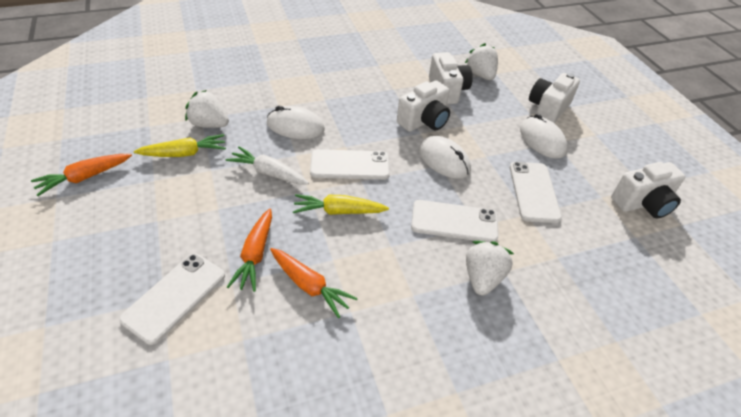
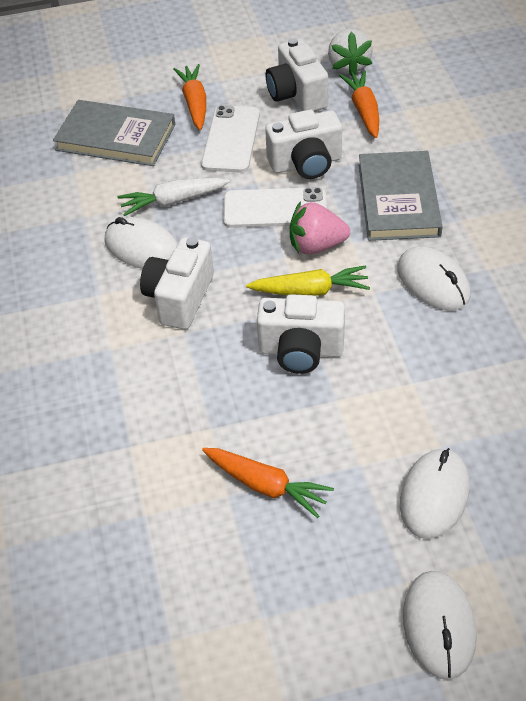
grey book: none = 0 -> [53,100,175,166] [359,151,443,241] = 2
pink strawberry: none = 0 -> [290,201,350,254] = 1
white mouse: [267,106,325,139] [419,136,471,179] [520,114,567,159] = 3 -> [104,217,178,269] [397,247,471,310] [400,448,469,539] [403,571,477,680] = 4
white phone: [119,253,225,345] [310,149,390,180] [411,200,499,242] [510,162,562,223] = 4 -> [201,105,260,173] [223,187,327,228] = 2
white strawberry: [185,90,229,128] [465,43,498,80] [466,241,514,295] = 3 -> [328,29,373,76] = 1
yellow carrot: [134,134,226,157] [293,194,389,215] = 2 -> [246,265,370,296] = 1

